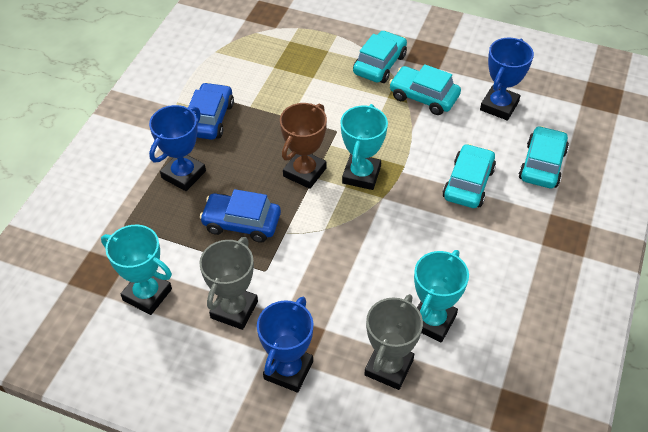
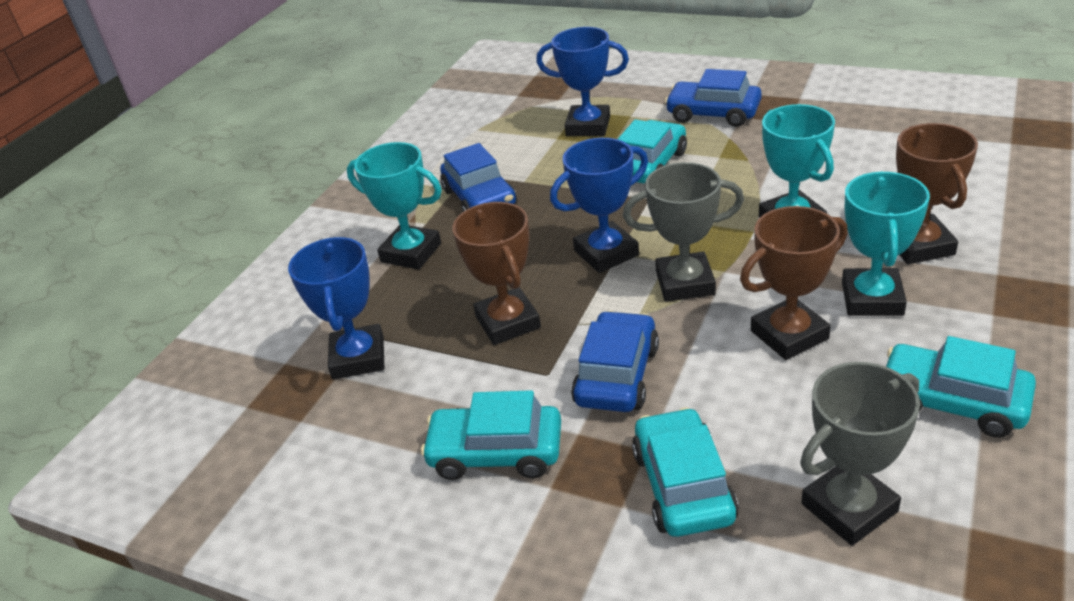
blue car: [188,82,234,140] [200,189,281,243] = 2 -> [440,143,517,212] [571,311,659,412] [665,69,762,127] = 3
brown trophy: [280,103,327,189] = 1 -> [452,202,541,345] [740,206,848,360] [896,123,978,264] = 3

